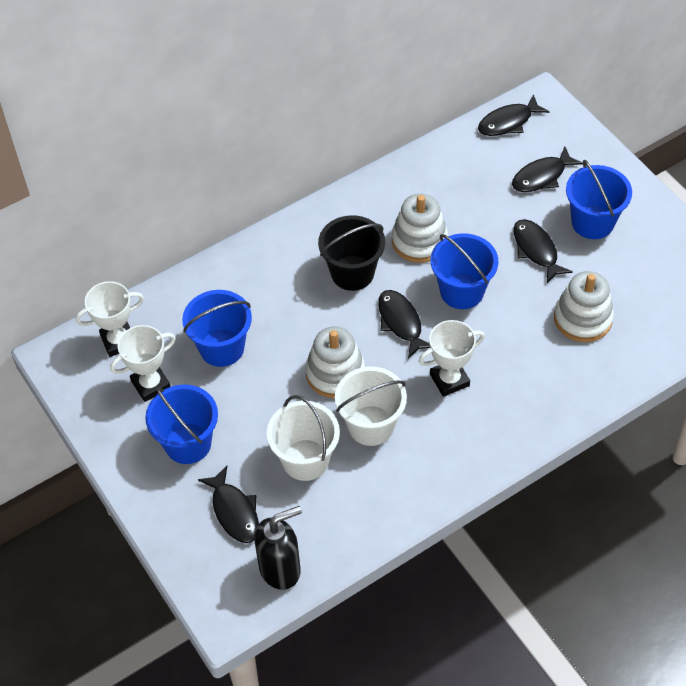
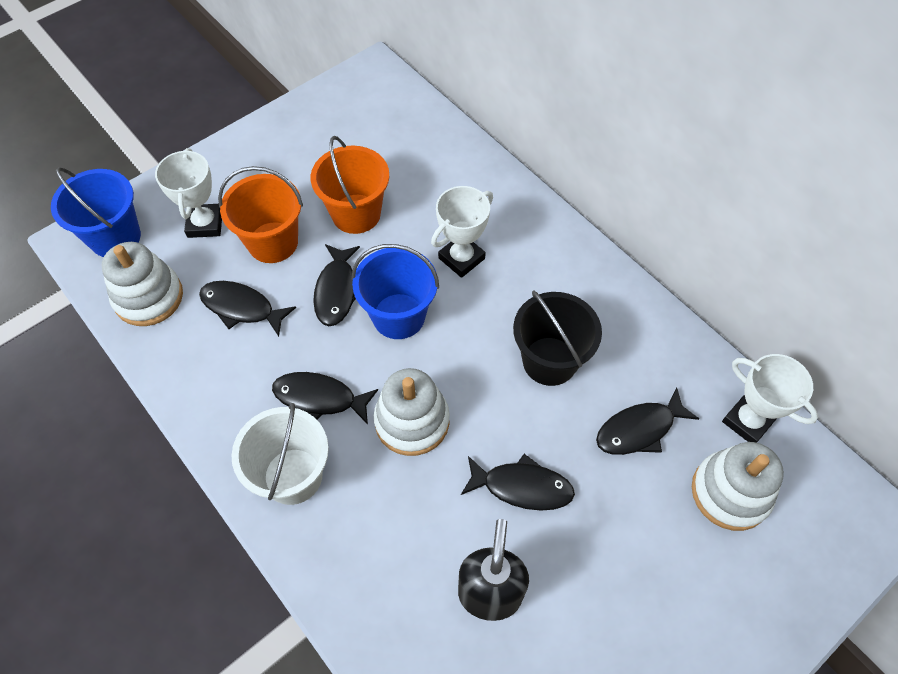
blue bucket: [145,384,218,464] [182,290,252,367] [431,234,498,309] [566,160,632,239] = 4 -> [51,167,141,257] [352,244,439,339] = 2
orange bucket: none = 0 -> [218,166,303,263] [311,136,389,234] = 2
white bucket: [267,395,340,481] [335,366,407,446] = 2 -> [232,403,329,505] = 1

